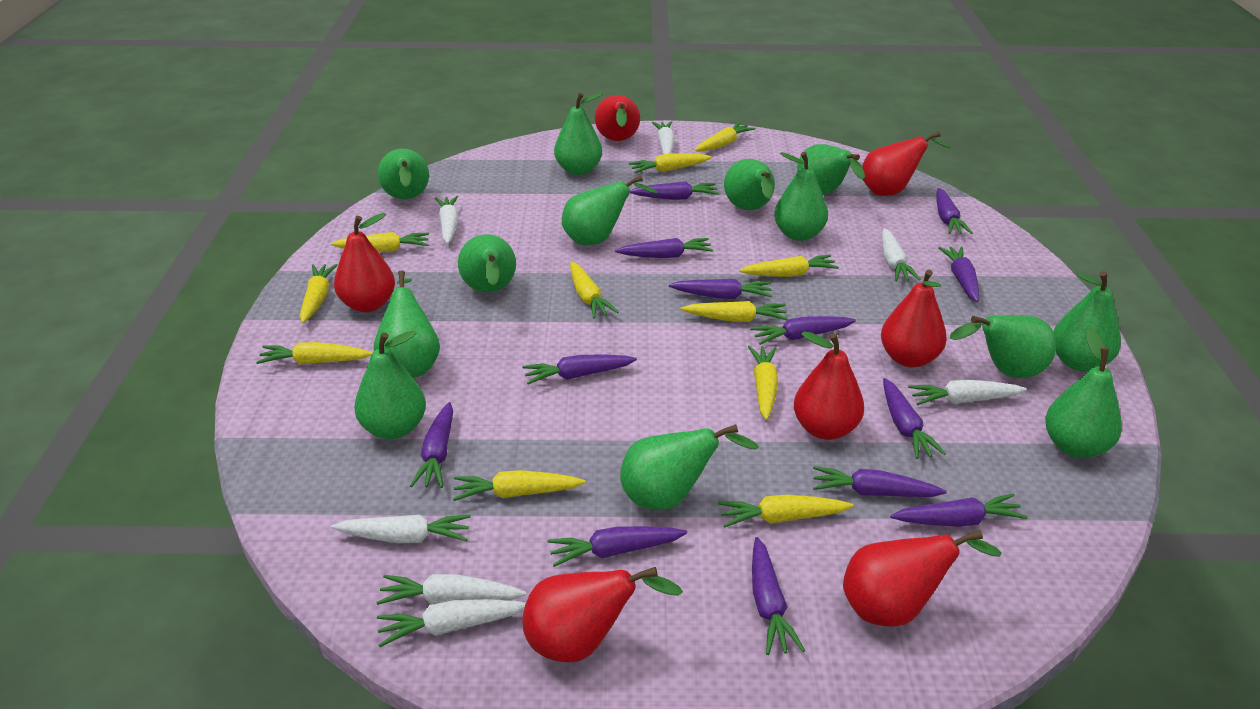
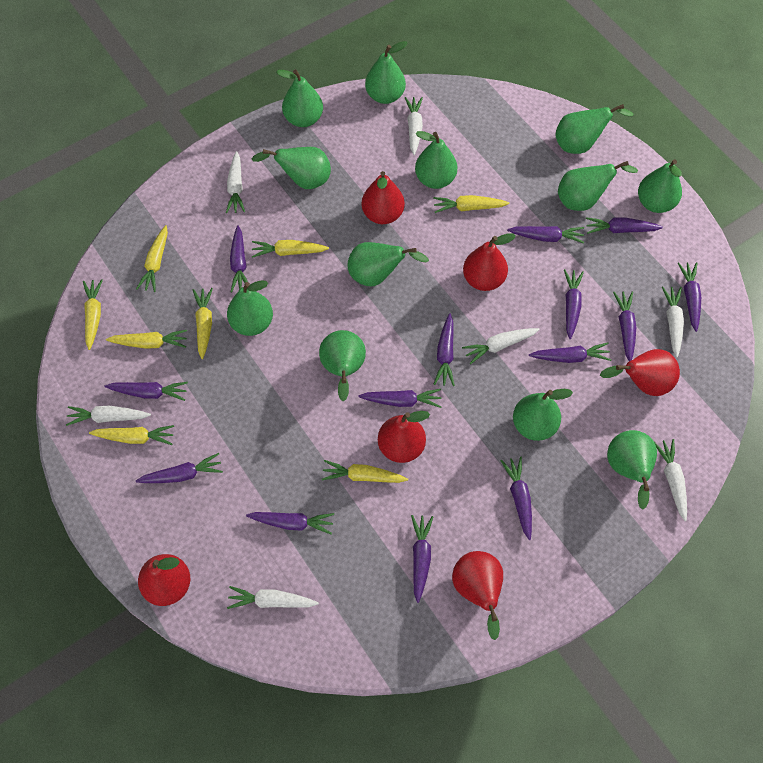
green pear: [354,331,426,439] [374,270,440,378] [378,149,429,199] [458,234,516,292] [554,93,603,175] [562,175,658,245] [620,424,759,510] [724,159,775,210] [774,152,828,241] [797,144,865,194] [950,315,1056,378] [1045,328,1122,458] [1053,271,1121,371] = 13 -> [227,280,273,336] [252,147,331,189] [276,69,323,127] [319,330,366,401] [348,242,429,286] [365,41,408,104] [415,131,457,189] [513,389,573,441] [555,104,633,154] [558,161,638,211] [607,430,657,510] [638,159,682,213] = 12
purple carrot: [410,402,453,488] [522,355,637,384] [548,526,687,567] [615,238,713,258] [630,181,719,200] [669,279,772,299] [750,316,856,345] [752,537,805,655] [813,466,947,497] [883,378,946,459] [890,494,1027,527] [936,188,973,234] [938,246,979,302] = 13 -> [104,382,188,401] [136,453,223,483] [230,225,248,292] [246,512,334,535] [358,389,442,408] [411,515,434,603] [434,313,455,386] [500,457,532,540] [507,226,584,244] [529,342,611,363] [564,269,584,339] [586,217,663,234] [613,291,636,361] [678,262,701,332] = 14
red pear: [334,213,395,312] [523,567,683,663] [595,95,640,141] [794,331,864,440] [843,530,1002,627] [862,131,951,196] [881,270,947,367] = 7 -> [138,554,190,606] [362,171,405,224] [378,411,430,463] [452,551,503,640] [463,233,516,291] [600,349,680,396] = 6
yellow carrot: [256,342,373,365] [300,264,338,323] [331,232,429,252] [453,470,585,501] [570,261,618,318] [629,153,712,173] [681,301,788,322] [694,122,755,152] [718,495,854,527] [739,255,839,277] [748,346,778,420] = 11 -> [83,279,103,350] [89,425,174,445] [106,330,187,349] [136,225,168,292] [193,288,213,359] [252,240,329,258] [322,460,408,483] [433,195,509,213] = 8

